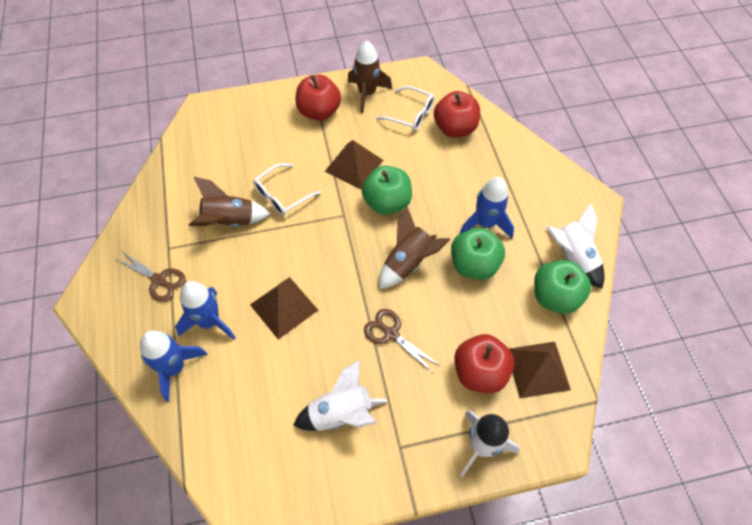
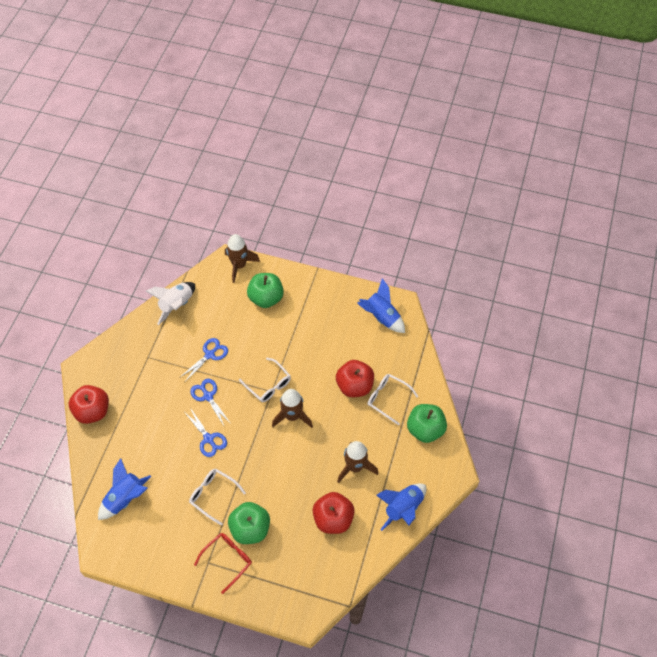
blue scissors: none = 0 -> [179,338,228,381] [185,408,227,457] [190,379,231,426] = 3
brown pyramid: [250,277,318,340] [324,140,383,189] [509,342,571,398] = 3 -> none = 0
brown scissors: [116,252,185,302] [364,309,439,372] = 2 -> none = 0
red glasses: none = 0 -> [194,533,252,594] = 1
white glasses: [253,163,321,216] [376,86,434,131] = 2 -> [189,469,246,525] [239,358,291,402] [367,374,419,425] = 3
white rocket: [294,360,388,431] [460,410,520,477] [546,203,605,289] = 3 -> [146,282,195,325] = 1

